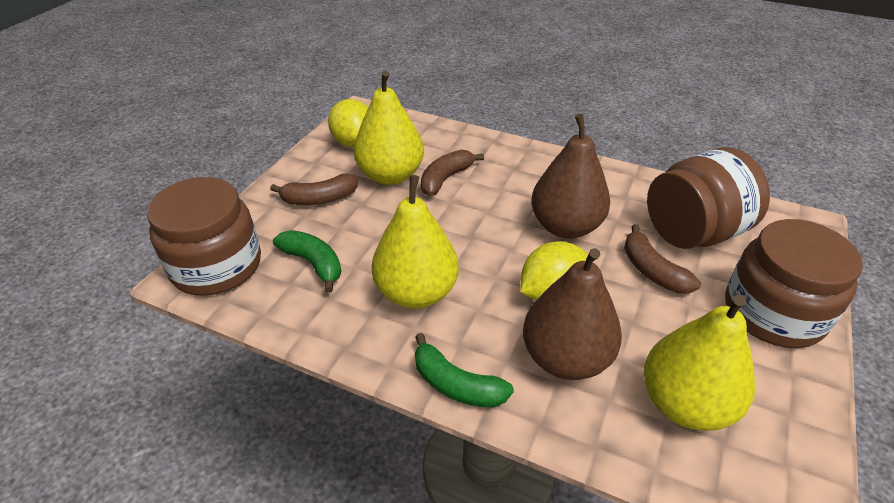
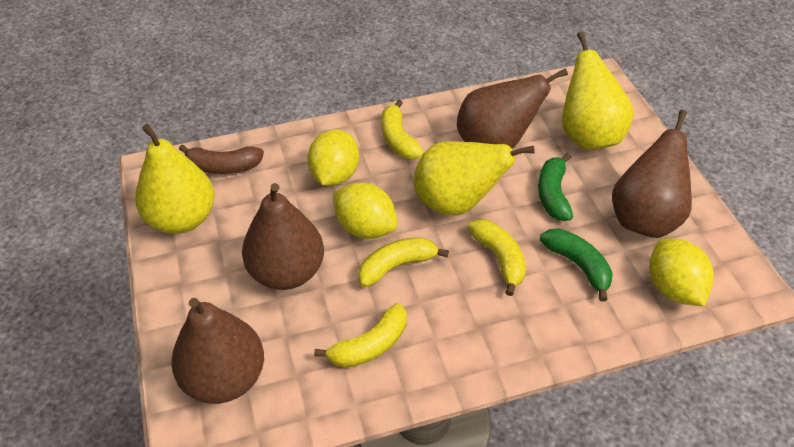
brown banana: [270,173,358,205] [421,149,484,196] [624,224,701,294] = 3 -> [179,144,264,174] = 1
brown jar: [147,177,261,296] [647,147,770,249] [725,219,863,348] = 3 -> none = 0
brown pear: [523,248,622,380] [531,114,610,238] = 2 -> [171,298,264,404] [242,183,324,290] [457,68,568,149] [612,110,692,238] = 4
yellow banana: none = 0 -> [314,303,407,368] [358,237,449,287] [381,99,424,160] [467,219,526,296] = 4
yellow lemon: [328,99,368,148] [520,241,588,300] = 2 -> [307,129,359,186] [333,183,397,239] [649,239,714,306] = 3

